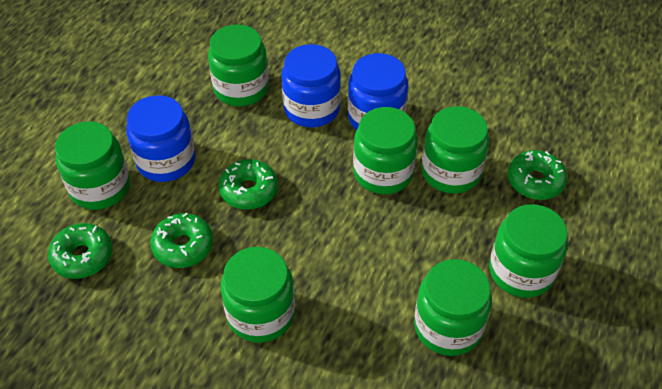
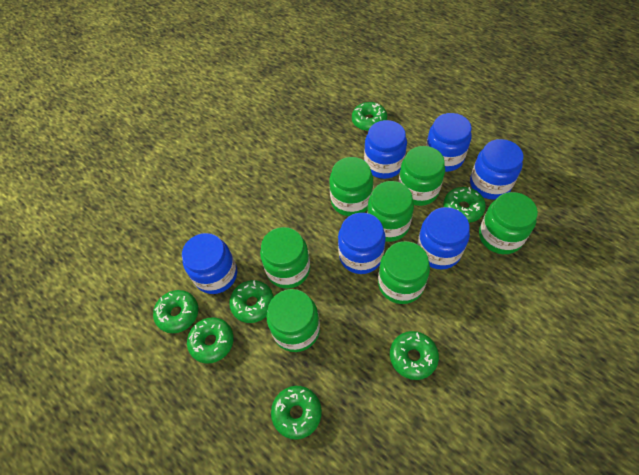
blue jar: [126,95,195,182] [281,44,341,127] [348,53,408,130] = 3 -> [182,233,237,294] [338,213,386,274] [364,120,407,179] [417,207,470,269] [426,113,472,172] [470,139,524,200] = 6
green donut: [48,223,113,279] [150,213,213,268] [219,159,278,210] [508,150,567,200] = 4 -> [153,290,198,333] [187,317,234,364] [229,280,274,323] [271,386,322,439] [352,102,387,131] [390,331,439,380] [443,187,486,223] = 7

